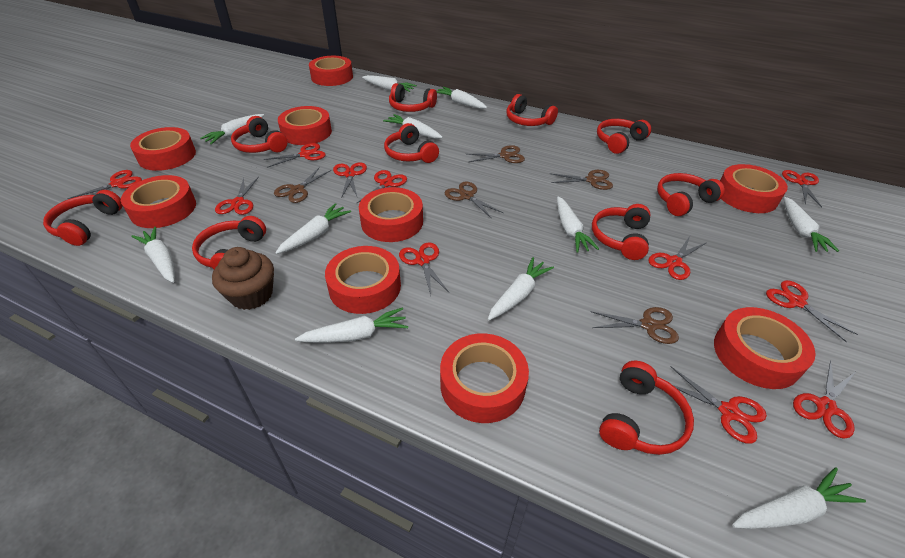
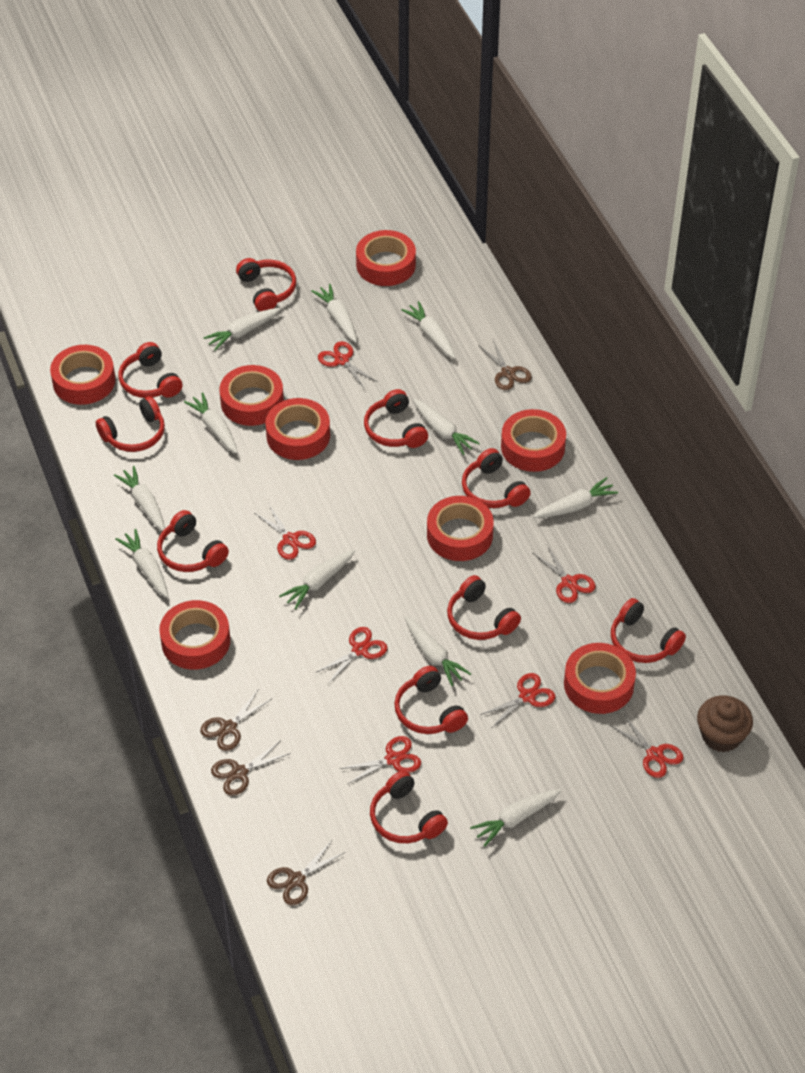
brown scissors: [274,167,331,203] [445,182,503,219] [467,145,525,163] [550,170,613,190] [590,307,679,344] = 5 -> [200,690,272,751] [211,741,291,796] [267,840,345,905] [478,340,532,390] = 4
red scissors: [67,170,142,199] [215,177,259,215] [264,143,326,168] [333,162,367,198] [357,170,407,203] [399,242,449,295] [648,236,706,280] [671,367,767,444] [766,280,858,342] [782,170,822,207] [793,360,855,439] = 11 -> [255,505,316,560] [315,627,388,684] [318,341,378,389] [340,736,421,784] [480,673,556,727] [533,545,596,603] [610,715,683,778] = 7
red tape: [121,175,196,228] [130,127,196,171] [278,106,332,145] [309,56,353,86] [325,246,401,314] [359,187,423,242] [440,333,529,423] [714,307,816,389] [720,164,788,213] = 9 -> [50,345,115,405] [159,600,230,670] [220,365,284,426] [266,398,330,460] [356,230,416,286] [427,496,494,561] [501,409,566,472] [564,643,636,714] = 8

